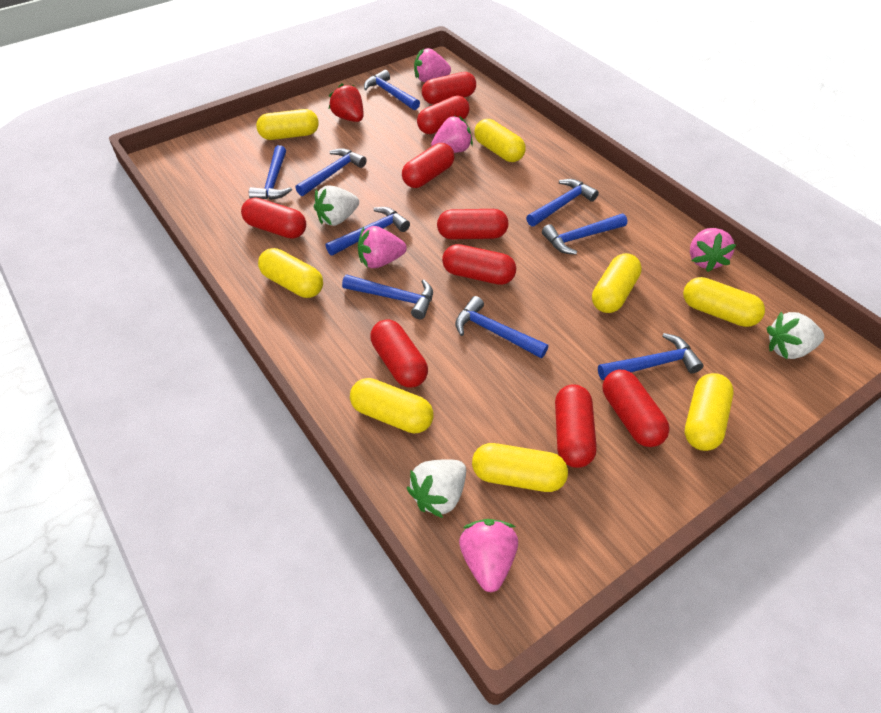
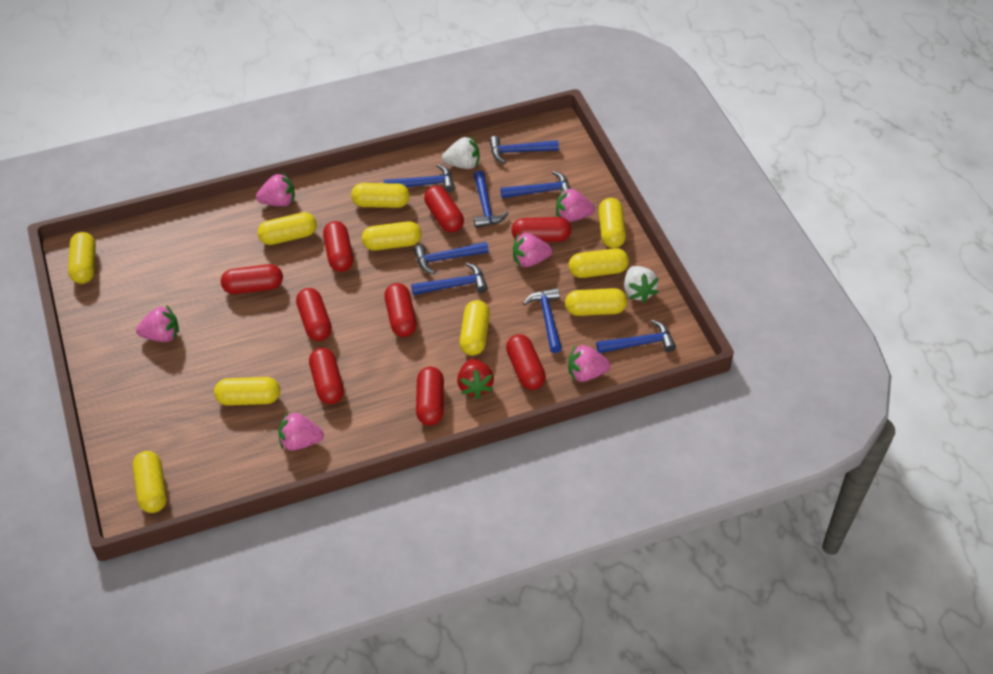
blue hammer: [249,145,292,200] [295,148,367,196] [326,207,410,256] [342,275,433,319] [364,70,420,110] [455,296,548,358] [526,179,599,226] [542,214,627,255] [598,333,703,380] = 9 -> [384,164,455,192] [411,263,488,295] [414,242,489,274] [474,170,508,228] [489,136,559,164] [501,171,571,198] [523,288,562,353] [596,320,676,353] = 8
pink strawberry: [358,226,407,268] [414,48,451,82] [431,116,473,153] [459,519,518,592] [690,228,736,272] = 5 -> [136,305,179,342] [256,173,295,207] [278,411,324,451] [513,233,552,267] [556,188,595,222] [568,345,611,382] = 6
white strawberry: [314,185,359,226] [407,459,466,518] [767,312,824,359] = 3 -> [442,137,480,169] [624,266,658,303] = 2
yellow capsule: [256,109,319,140] [258,248,323,298] [350,378,434,434] [472,443,568,492] [474,119,526,162] [592,253,642,313] [683,277,765,327] [685,373,734,451] = 8 -> [68,232,96,284] [132,451,167,513] [214,377,280,406] [258,212,317,245] [351,183,410,208] [362,221,422,251] [459,300,490,356] [565,288,627,316] [569,248,629,278] [598,198,626,248] = 10

